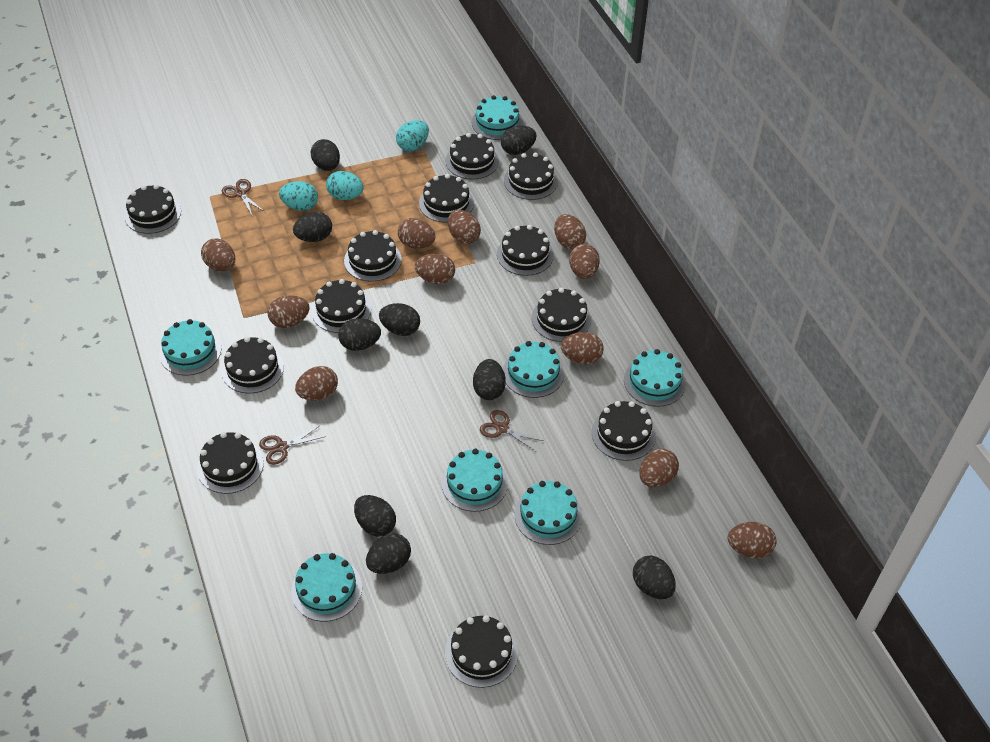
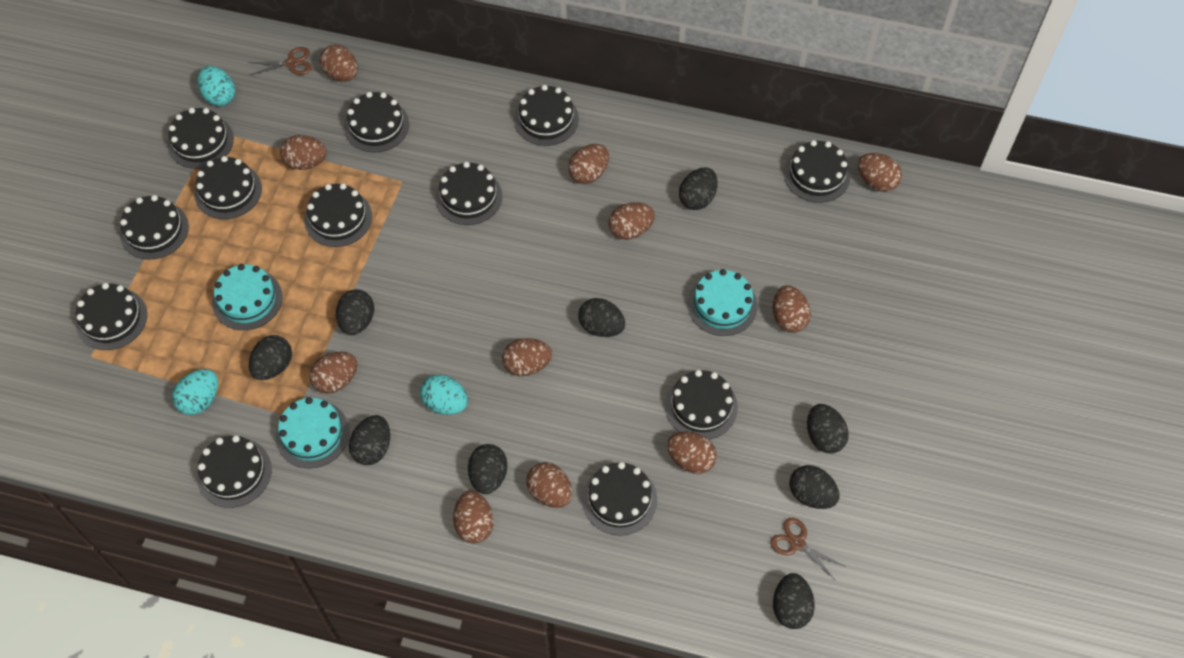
brown scissors: [222,179,265,215] [259,426,326,465] [480,410,543,451] = 3 -> [248,47,312,75] [770,518,846,580] = 2
turquoise cake: [159,319,222,375] [291,553,362,622] [442,449,508,512] [472,95,523,140] [503,341,564,398] [515,481,582,545] [624,349,686,407] = 7 -> [212,264,283,330] [276,397,349,468] [688,269,758,336] = 3

